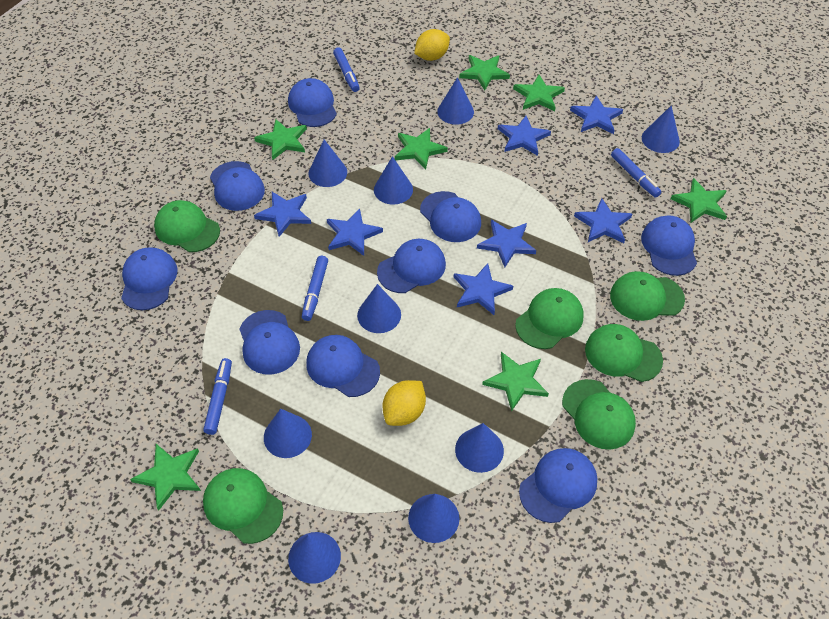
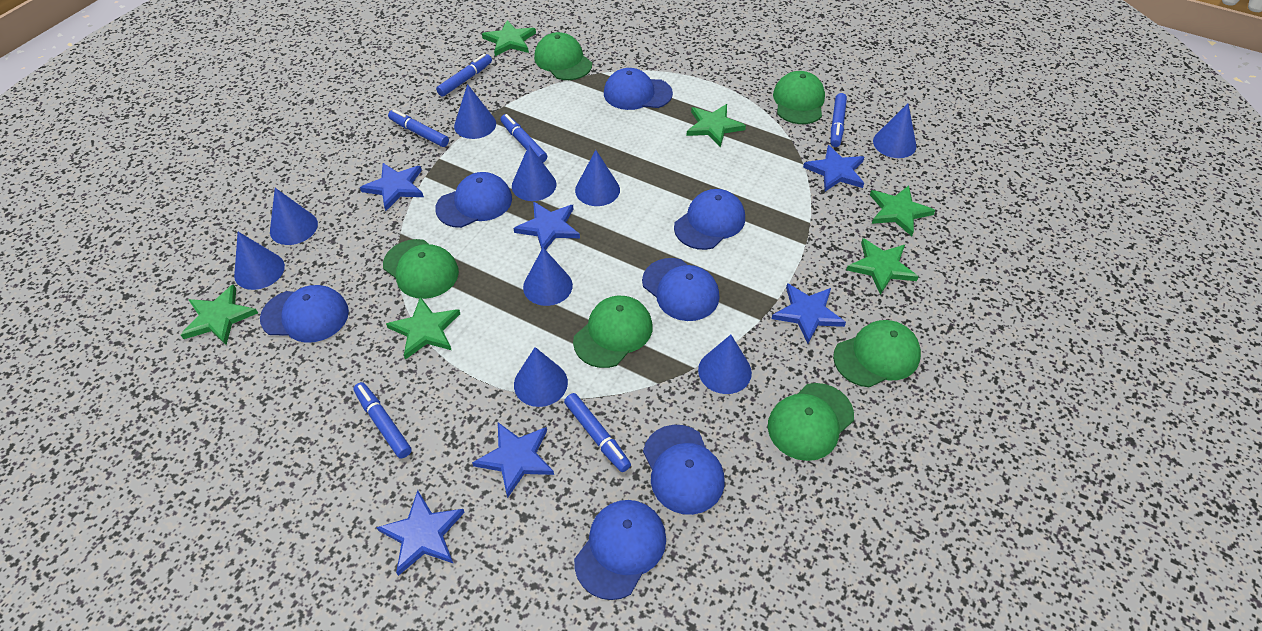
blue cap: [121,247,177,310] [210,161,265,211] [239,310,300,375] [288,78,337,127] [306,335,380,397] [377,239,446,293] [420,191,481,242] [519,448,597,523] [641,215,697,276] = 9 -> [260,285,349,343] [435,172,512,228] [574,500,666,600] [604,68,673,110] [642,258,720,321] [643,425,725,515] [674,189,745,250] = 7
blue marker: [203,358,232,435] [302,256,328,321] [333,47,360,92] [611,148,661,198] = 4 -> [353,382,412,459] [388,109,449,147] [436,54,492,97] [500,114,547,162] [564,393,631,472] [831,93,847,147] = 6
blue star: [254,192,311,237] [327,208,383,256] [454,263,513,315] [477,220,536,267] [498,116,551,156] [570,95,623,134] [574,198,632,243] = 7 -> [360,163,424,211] [376,490,465,576] [472,422,554,498] [513,201,580,250] [772,283,846,344] [803,145,864,191] = 6
green star: [130,444,201,511] [254,119,307,160] [395,128,448,170] [459,55,510,90] [482,352,549,412] [513,75,565,111] [671,178,727,223] = 7 -> [181,284,258,345] [386,297,460,360] [482,20,536,56] [686,104,746,147] [846,238,918,295] [870,186,935,236] = 6
yellow lemon: [383,380,426,426] [414,29,450,61] = 2 -> none = 0

